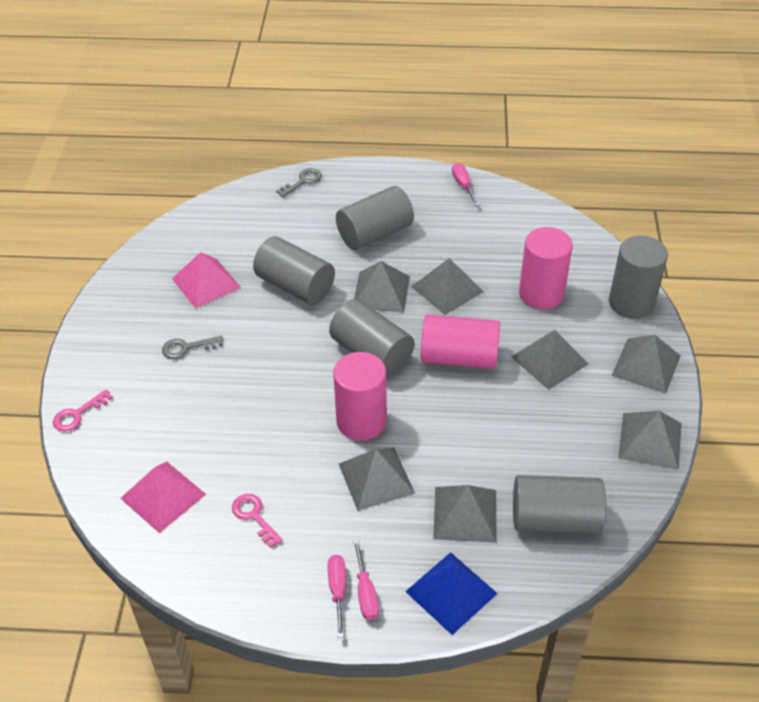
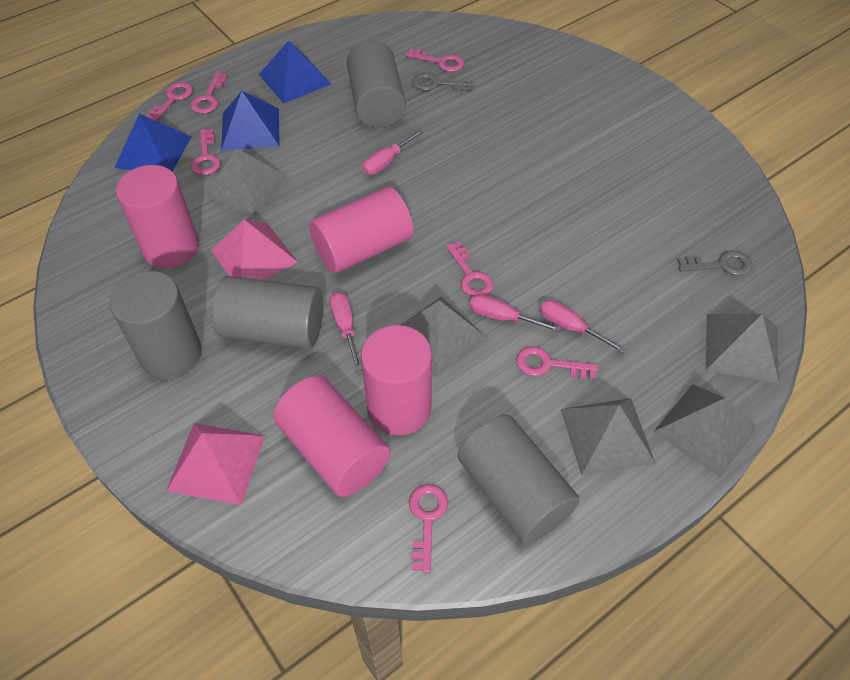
blue pyramid: [405,552,498,635] = 1 -> [114,114,191,171] [221,91,280,151] [259,40,331,104] = 3
grey cylinder: [253,236,335,305] [329,299,415,377] [336,186,414,250] [513,475,606,534] [609,236,668,318] = 5 -> [110,271,202,379] [212,276,323,348] [347,40,406,127] [458,414,580,544] = 4
grey pyramid: [339,447,415,511] [354,261,410,313] [411,258,484,315] [433,485,497,543] [511,330,588,390] [612,335,681,394] [618,411,682,470] = 7 -> [204,148,287,215] [401,297,487,376] [561,398,656,476] [654,384,758,478] [706,314,779,383] = 5
pink cylinder: [333,352,387,441] [421,315,500,369] [519,227,573,309] = 3 -> [116,165,199,269] [273,376,390,497] [309,187,413,273] [361,325,432,435] = 4
pink key: [53,389,113,432] [232,494,283,548] = 2 -> [146,82,193,121] [191,72,227,114] [191,129,221,175] [406,48,464,72] [409,484,448,573] [446,241,494,297] [516,346,598,379] = 7
pink screwdriver: [328,555,346,638] [353,540,379,620] [452,163,479,206] = 3 -> [330,292,362,371] [362,129,423,175] [470,294,561,332] [540,299,626,353] = 4

